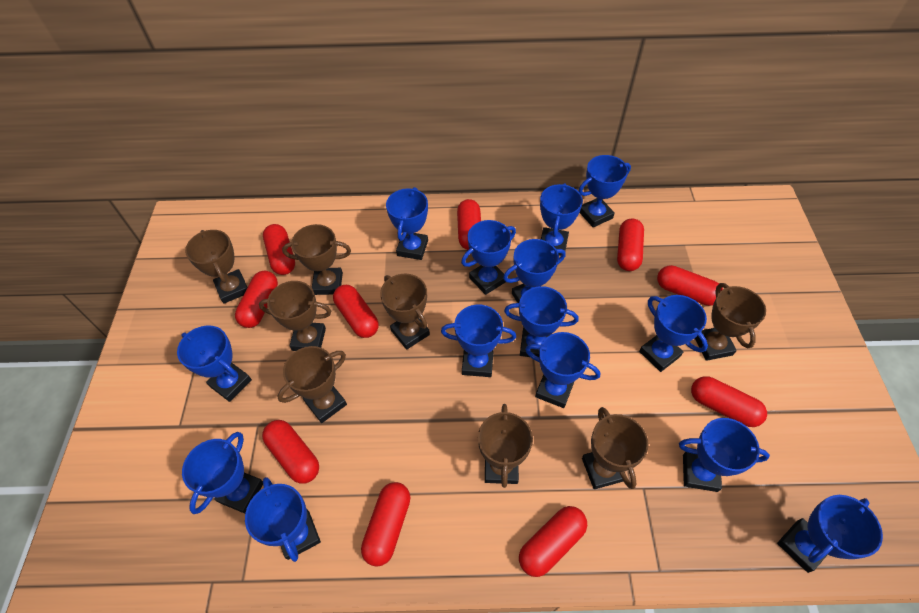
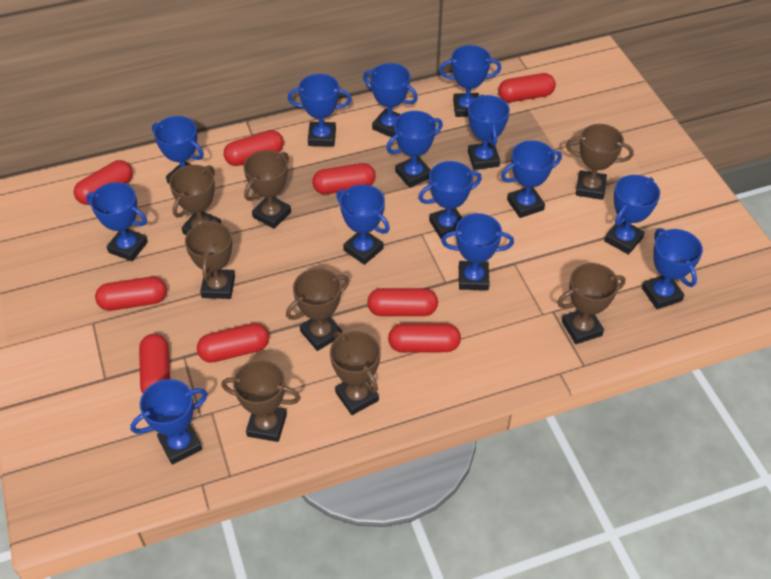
red capsule: [235,271,278,328] [262,420,319,484] [263,224,295,275] [333,285,379,338] [361,482,410,567] [457,199,481,250] [519,506,587,577] [617,219,644,271] [657,265,723,306] [691,376,767,427] = 10 -> [74,160,133,205] [95,277,167,311] [139,334,170,393] [197,323,269,363] [224,130,284,166] [312,163,376,194] [367,288,438,316] [388,323,461,353] [498,73,556,102] = 9

